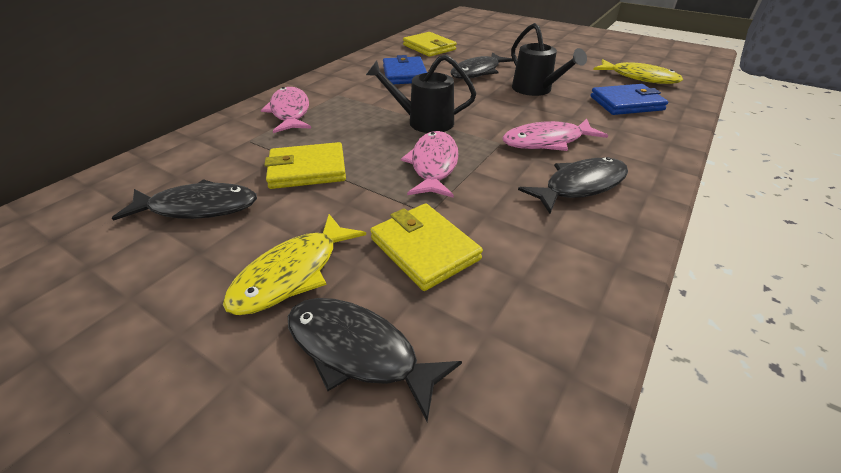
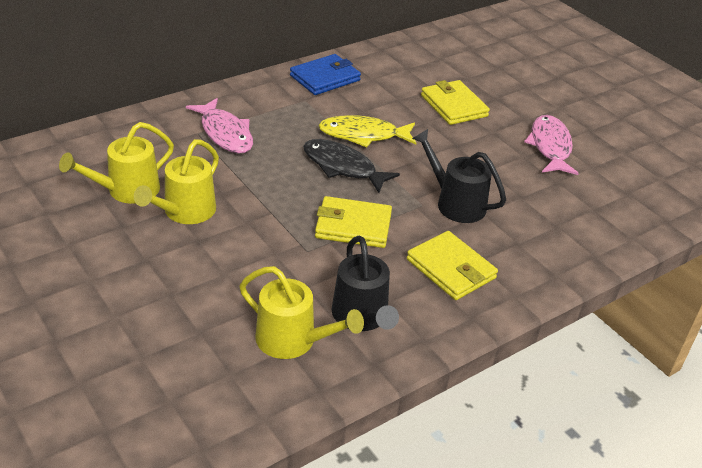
black fish: [112,179,257,221] [288,298,462,422] [451,52,513,79] [518,157,628,213] = 4 -> [303,139,400,193] = 1
blue wallet: [383,55,427,84] [590,84,668,115] = 2 -> [290,54,361,95] = 1
pink fish: [261,87,311,133] [401,131,459,198] [502,119,608,151] = 3 -> [186,98,253,154] [524,115,579,175] = 2
yellow fish: [223,214,366,315] [593,59,683,84] = 2 -> [318,115,416,147] = 1
yellow watering can: none = 0 -> [59,122,174,204] [134,139,219,224] [239,266,364,359] = 3

